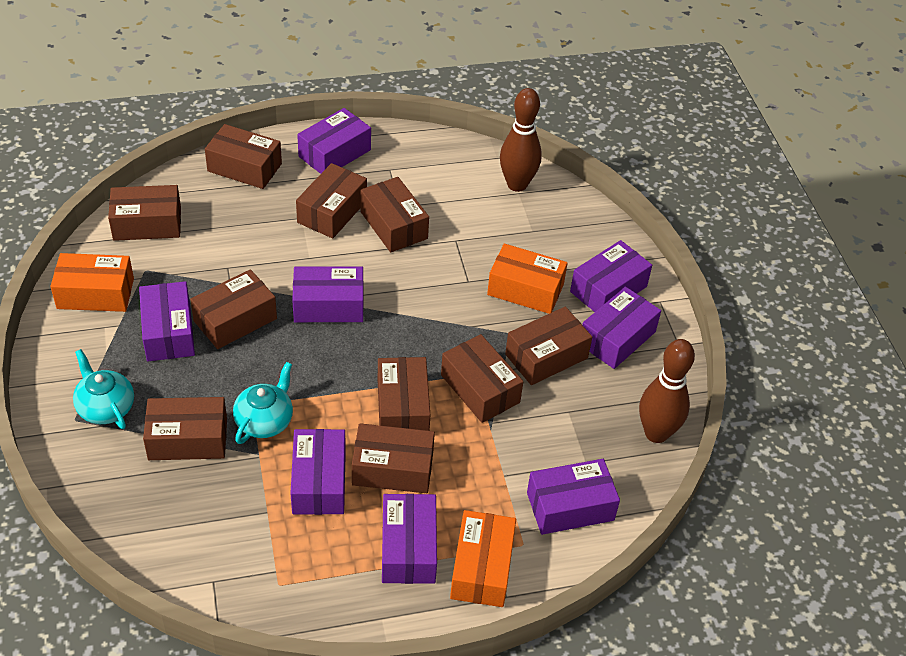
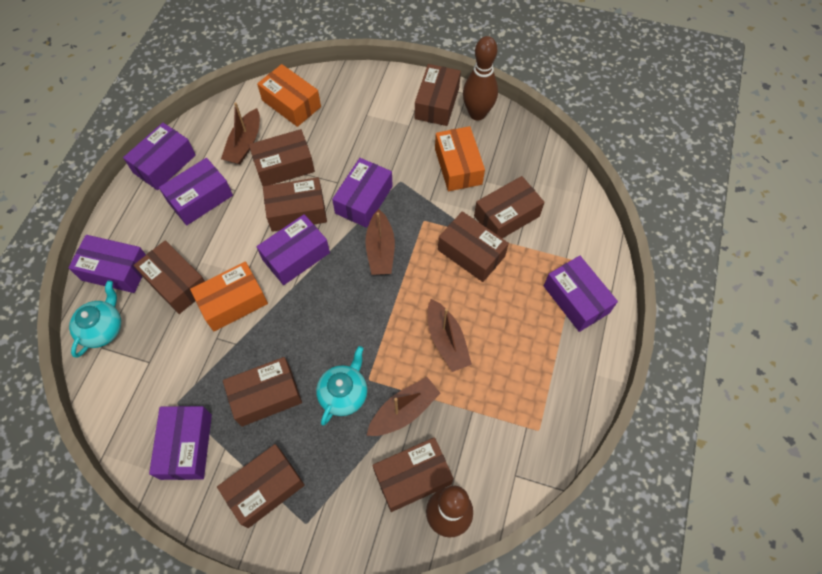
brown boat: none = 0 -> [221,102,260,164] [365,209,395,275] [367,377,441,436] [428,299,472,372] = 4
brown box: [108,185,181,241] [143,397,227,460] [190,269,277,349] [205,124,282,189] [296,163,367,239] [352,423,435,493] [361,177,429,252] [378,357,430,431] [441,334,523,423] [505,307,592,385] = 10 -> [134,240,205,314] [217,444,305,528] [223,357,302,427] [249,129,315,186] [263,177,327,232] [373,437,454,512] [415,64,461,126] [438,211,509,282] [474,176,545,238] = 9
purple box: [139,281,195,361] [290,429,346,515] [292,266,364,322] [297,108,371,174] [382,494,437,584] [527,459,620,535] [570,240,652,312] [582,286,661,369] = 8 -> [68,235,146,293] [123,123,196,190] [149,406,212,480] [159,158,233,225] [257,214,330,285] [332,158,393,228] [544,256,618,332] = 7

